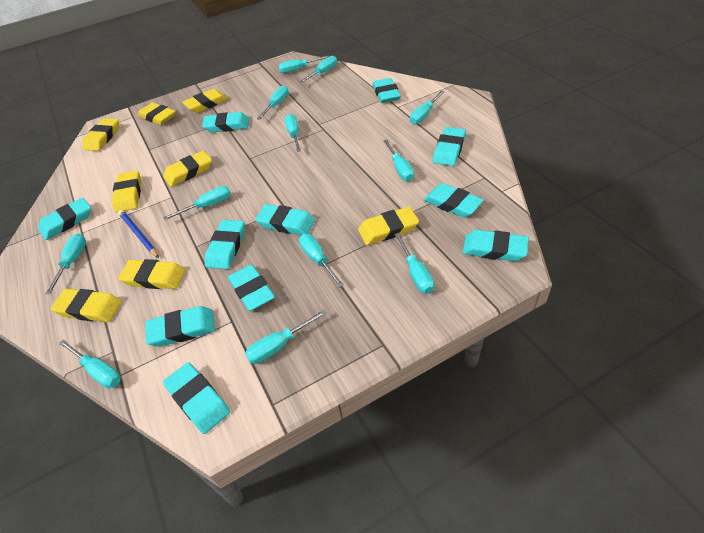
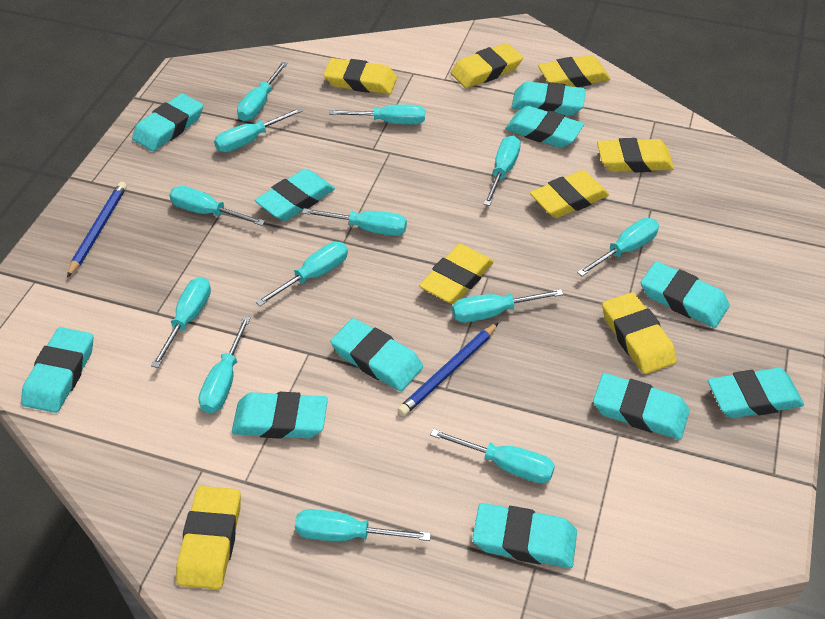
blue pencil: [118,210,159,258] = 1 -> [67,182,127,278] [398,323,498,416] = 2
turquoise screwdriver: [45,234,86,294] [59,339,121,388] [163,186,231,220] [245,310,327,364] [257,85,289,120] [279,56,329,73] [285,114,301,152] [299,56,337,84] [299,234,344,287] [383,139,414,181] [394,233,434,294] [410,91,444,125] = 12 -> [151,277,211,368] [169,186,265,226] [199,316,251,414] [214,107,303,152] [237,62,288,121] [256,242,348,306] [295,509,431,541] [302,208,407,236] [329,105,425,125] [430,429,555,483] [452,289,564,323] [483,136,521,206] [577,218,659,276] = 13

